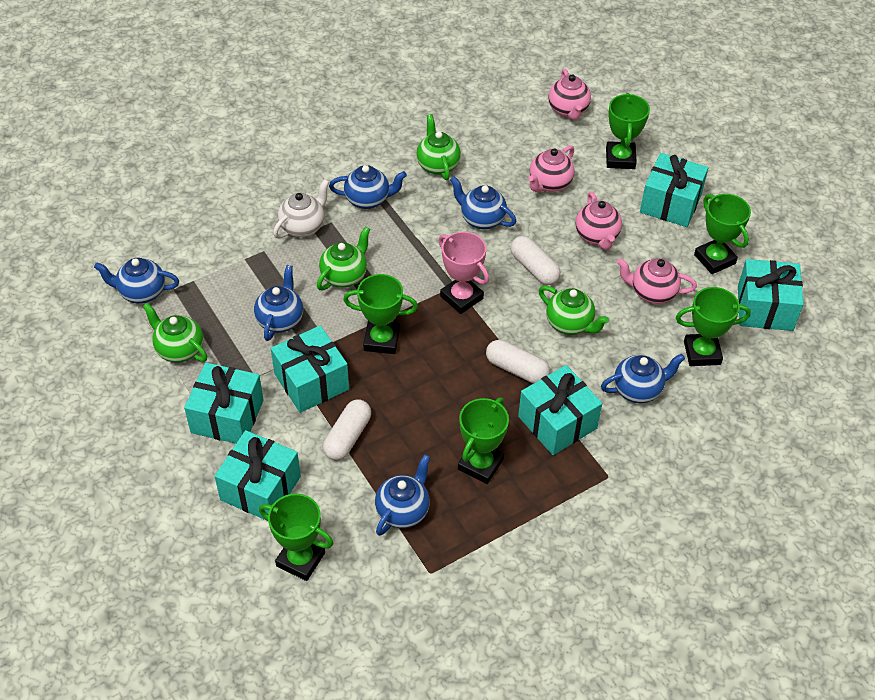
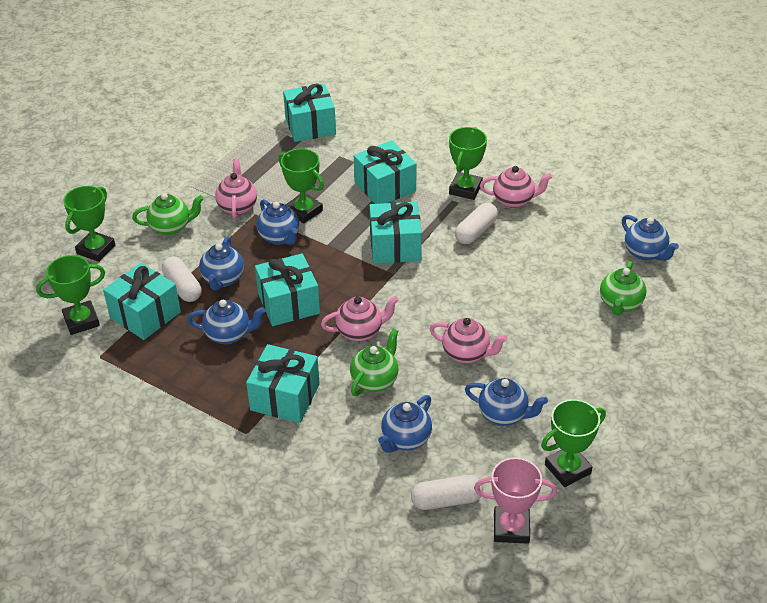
green teapot: [143,303,207,363] [317,226,370,290] [416,114,461,180] [539,286,609,335] = 4 -> [132,193,204,236] [350,329,398,396] [600,261,646,316] = 3
green trophy: [259,494,333,581] [343,274,418,354] [458,398,509,484] [606,93,650,169] [676,287,751,366] [694,194,751,274] = 6 -> [36,255,105,335] [63,186,115,262] [279,148,324,223] [449,127,487,200] [541,399,606,487] = 5
white teapot: [273,179,329,239] = 1 -> none = 0

